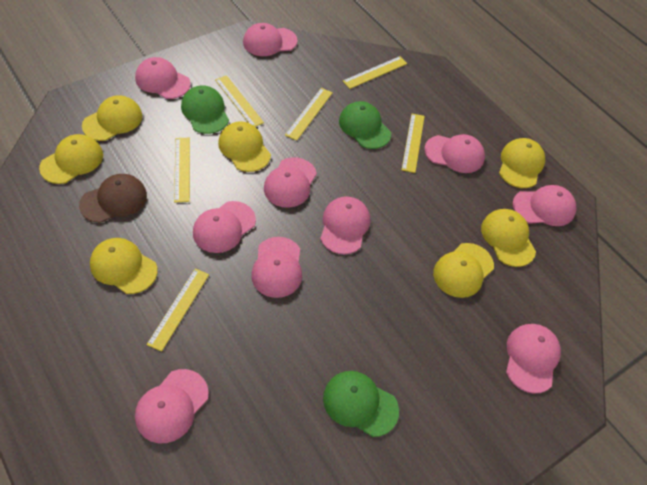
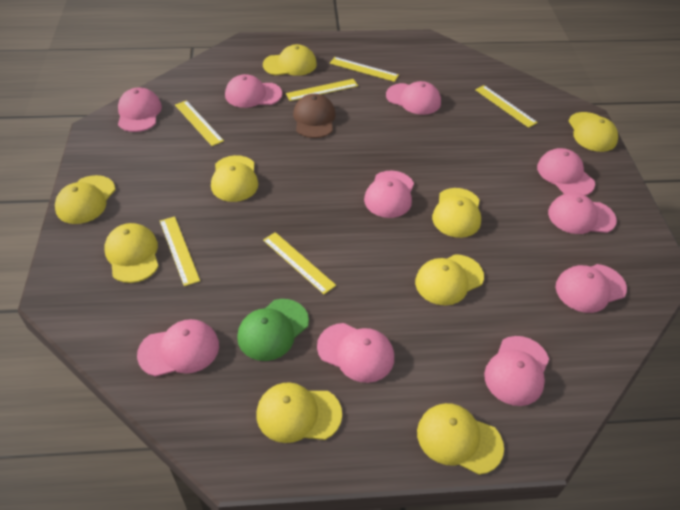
green cap: [181,85,229,134] [323,371,399,437] [339,101,391,149] = 3 -> [237,299,309,361] = 1
yellow cap: [39,134,103,184] [82,95,142,141] [90,238,158,294] [218,121,271,172] [433,243,494,298] [481,209,536,267] [499,138,545,188] = 7 -> [55,175,115,224] [104,223,159,283] [211,155,258,202] [257,382,342,443] [263,44,317,76] [415,254,484,305] [417,403,504,475] [432,188,481,238] [569,112,618,152] = 9

